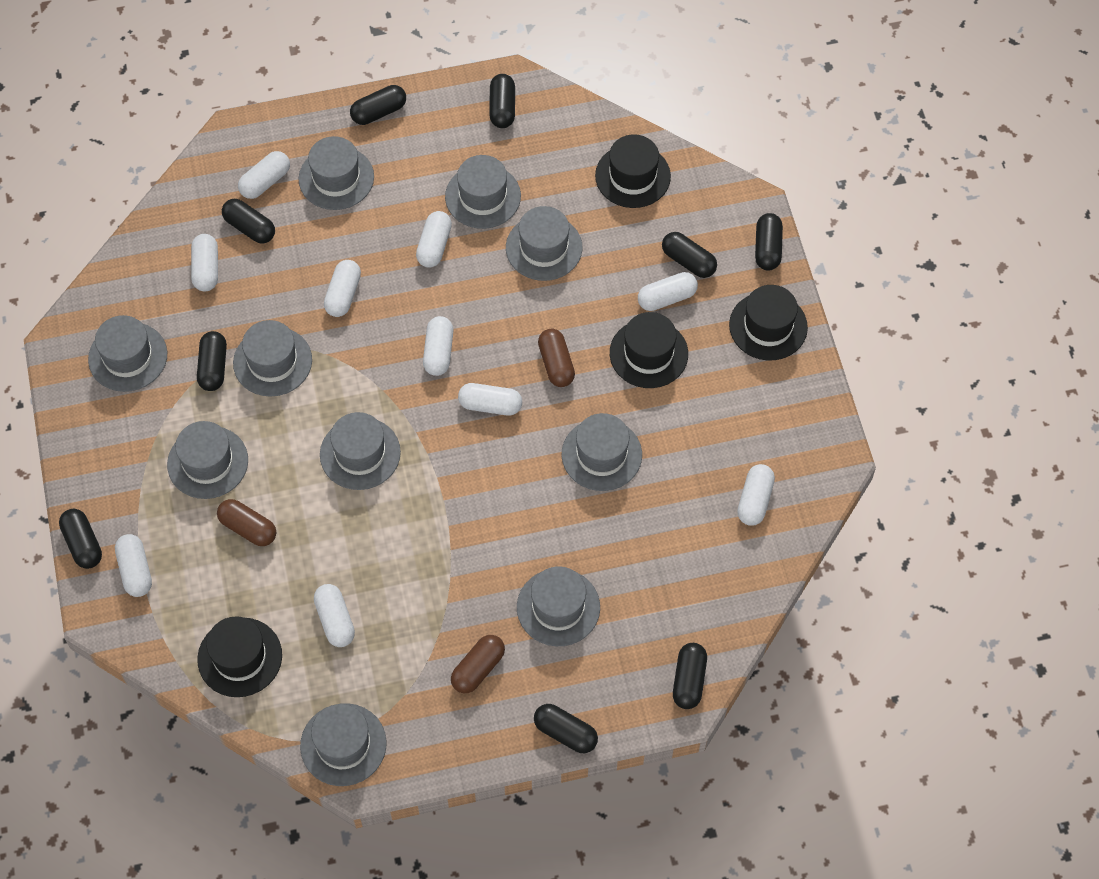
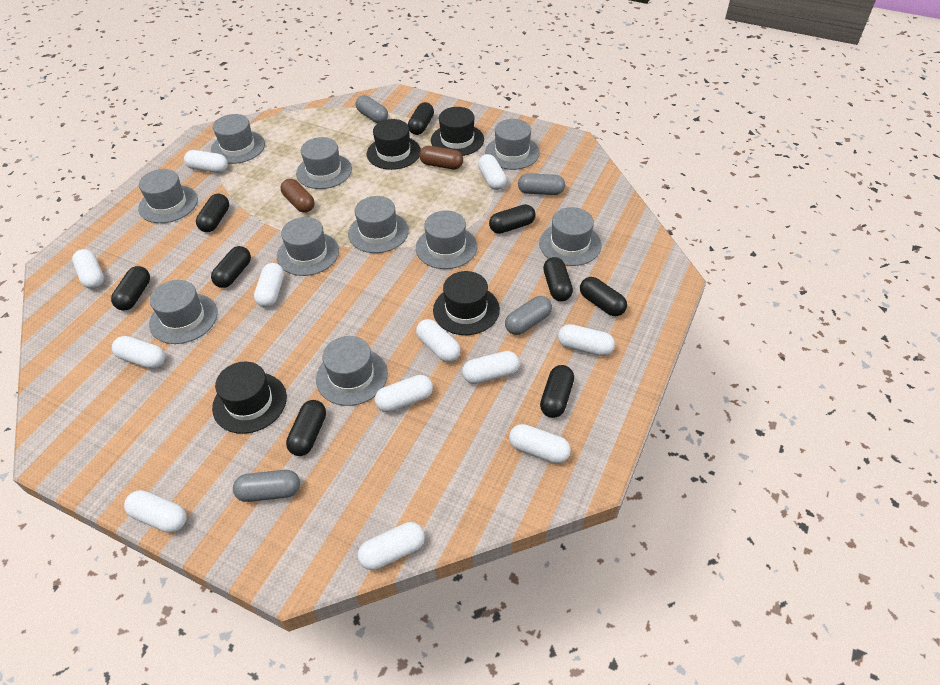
brown capsule: [217,499,276,546] [451,635,505,693] [538,329,575,387] = 3 -> [281,179,314,213] [419,146,463,169] = 2
grey capsule: none = 0 -> [233,470,300,502] [355,95,388,123] [505,296,552,335] [518,173,565,195] = 4
white capsule: [115,534,152,597] [191,234,218,291] [238,151,290,199] [314,584,355,647] [324,260,361,317] [416,211,452,268] [423,316,453,376] [458,383,522,415] [638,272,698,311] [737,464,775,526] = 10 -> [72,249,104,289] [112,336,165,369] [124,490,187,533] [184,150,228,173] [254,263,284,307] [358,522,425,570] [375,375,433,412] [416,319,460,362] [462,351,519,384] [478,154,507,190] [509,424,571,464] [558,324,615,356] = 12

